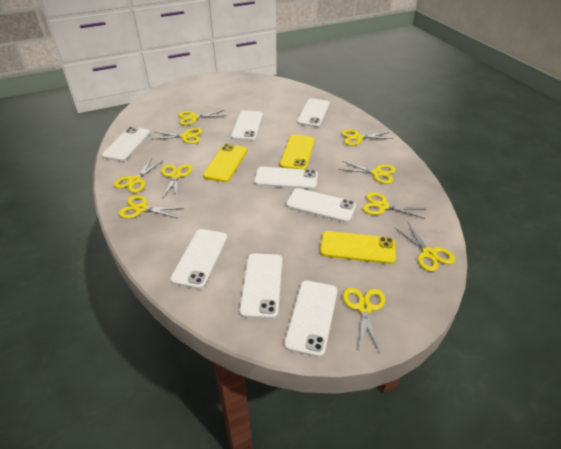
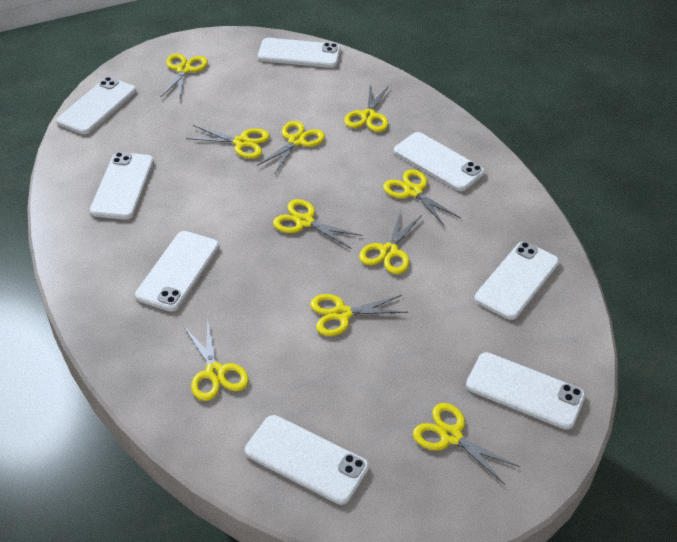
yellow phone: [203,144,247,182] [280,135,315,169] [320,231,396,264] = 3 -> none = 0

